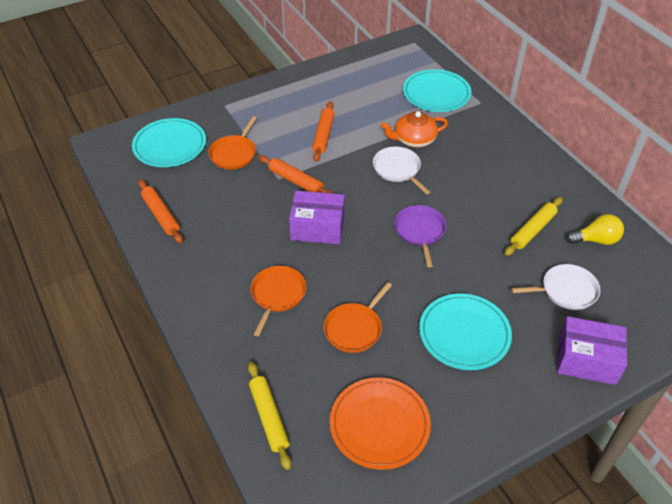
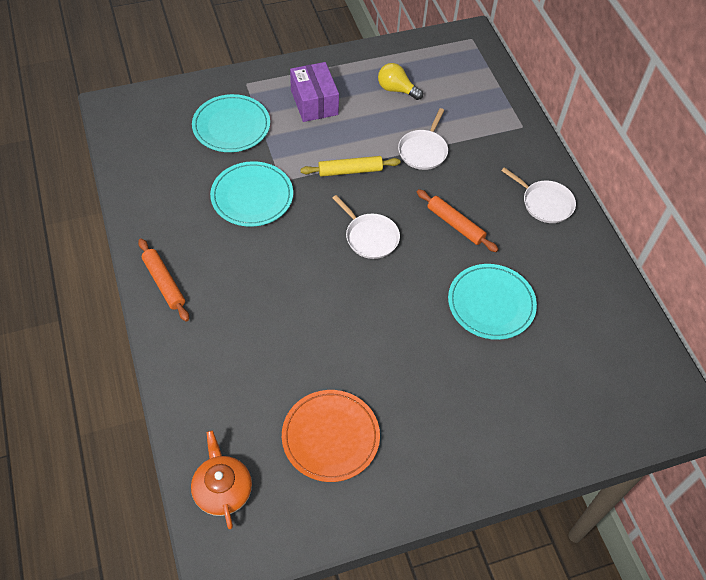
orange pan: [208,116,256,170] [250,266,306,336] [324,282,392,353] = 3 -> none = 0
orange rolling pin: [138,180,183,243] [258,155,334,194] [312,101,334,162] = 3 -> [138,238,189,322] [417,189,498,252] = 2
purple box: [289,191,345,244] [557,316,627,385] = 2 -> [290,62,339,122] = 1
purple pan: [394,205,446,267] = 1 -> none = 0
white pan: [373,147,430,195] [511,264,600,310] = 2 -> [333,195,400,259] [398,108,448,170] [501,167,576,223] = 3
yellow rolling pin: [248,362,291,470] [504,197,563,256] = 2 -> [300,156,400,177] = 1

